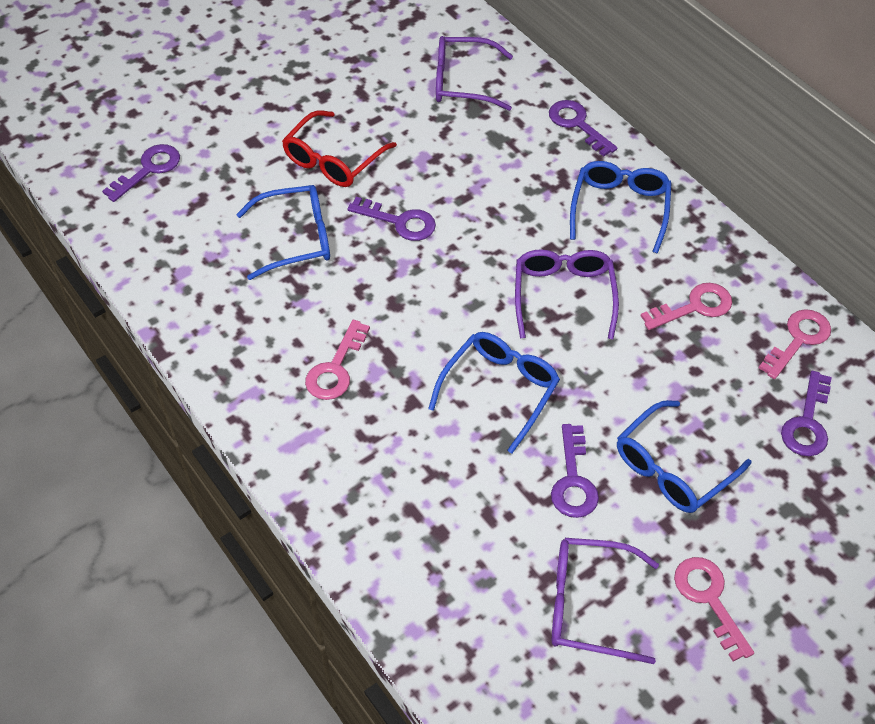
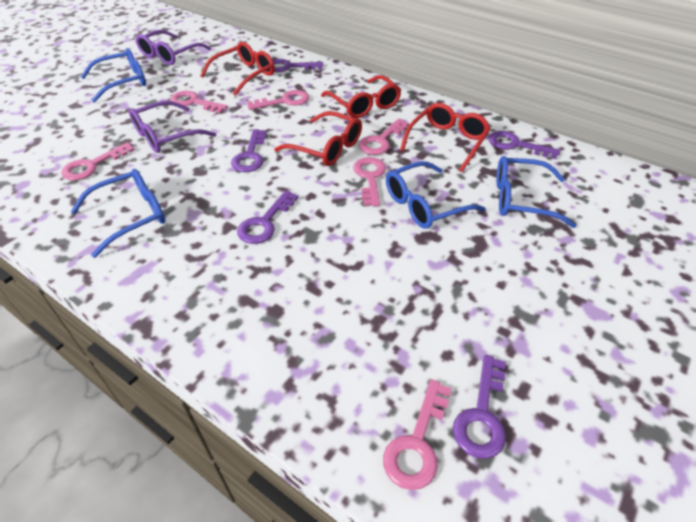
pink key: [305,320,370,400] [641,283,732,330] [674,557,754,661] [759,309,831,379] = 4 -> [62,142,135,181] [170,91,228,113] [247,90,309,110] [353,157,386,206] [359,119,409,155] [383,379,452,490] = 6
purple glasses: [436,36,513,111] [515,249,619,339] [552,538,659,664] = 3 -> [129,101,216,153] [136,30,211,65] = 2
red glasses: [282,110,397,187] = 1 -> [200,42,275,96] [274,111,362,166] [321,75,401,118] [400,103,491,172] = 4

